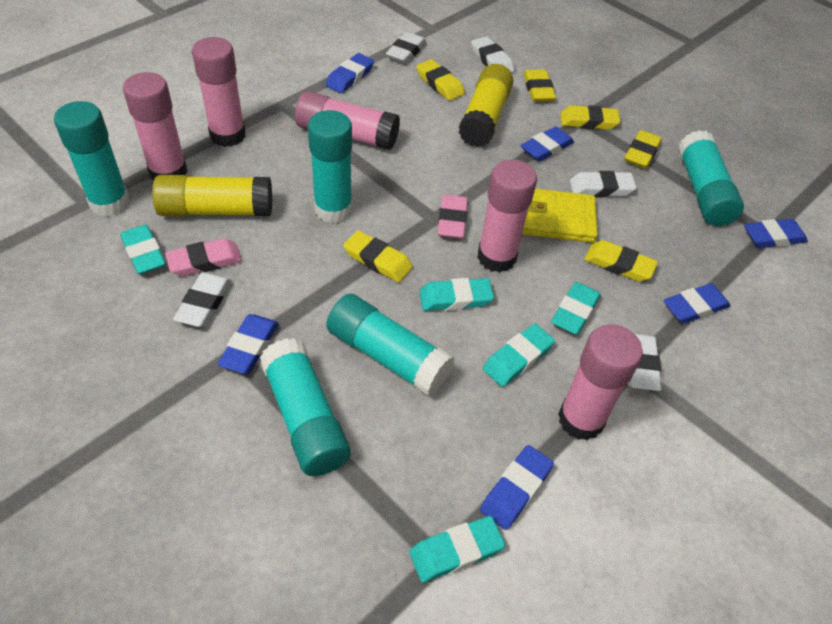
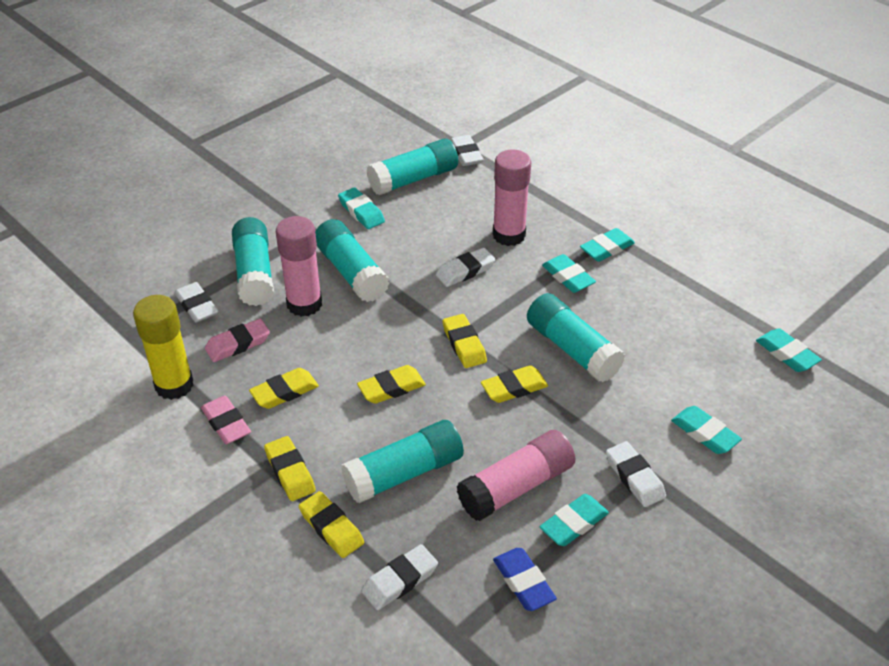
blue eraser: [217,314,279,374] [325,53,374,93] [480,445,554,530] [521,126,574,162] [664,283,731,324] [744,219,808,248] = 6 -> [493,548,557,611] = 1
pink glue stick: [123,72,188,180] [192,37,246,147] [295,91,400,150] [477,159,537,273] [558,325,643,441] = 5 -> [276,216,322,317] [457,430,575,521] [493,150,531,246] = 3
turquoise eraser: [120,225,166,274] [409,516,505,583] [419,278,494,311] [483,324,555,387] [551,282,601,335] = 5 -> [338,187,385,229] [540,494,609,546] [542,254,596,293] [580,228,635,262] [671,406,742,454] [756,328,822,372] = 6
yellow glue stick: [152,175,272,216] [458,64,513,147] = 2 -> [133,295,194,400] = 1
yellow wallet: [522,188,598,243] = 1 -> none = 0

